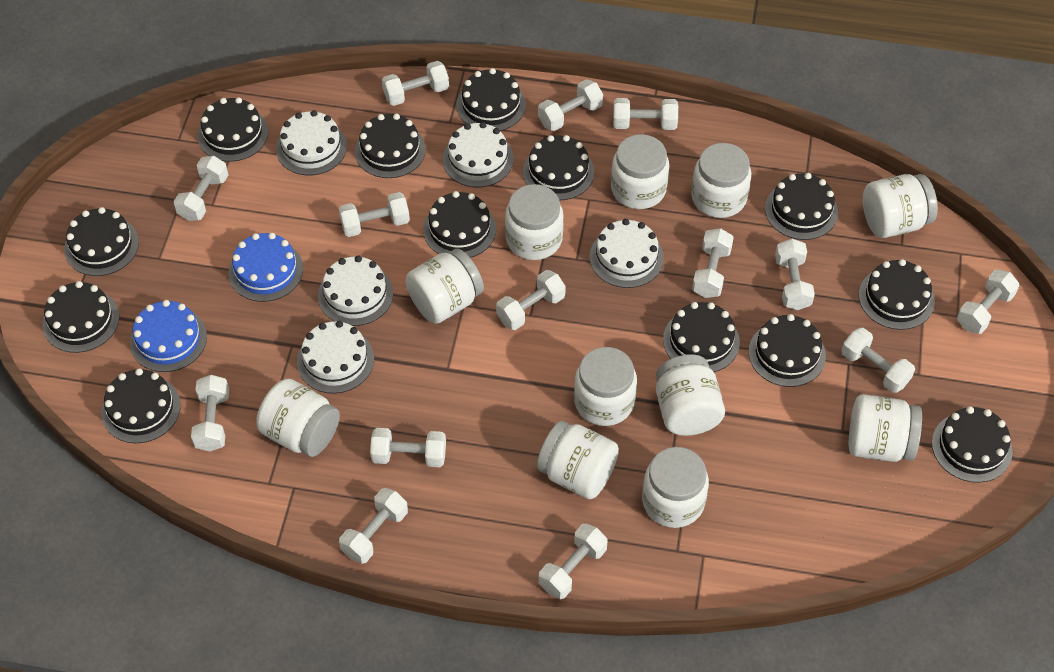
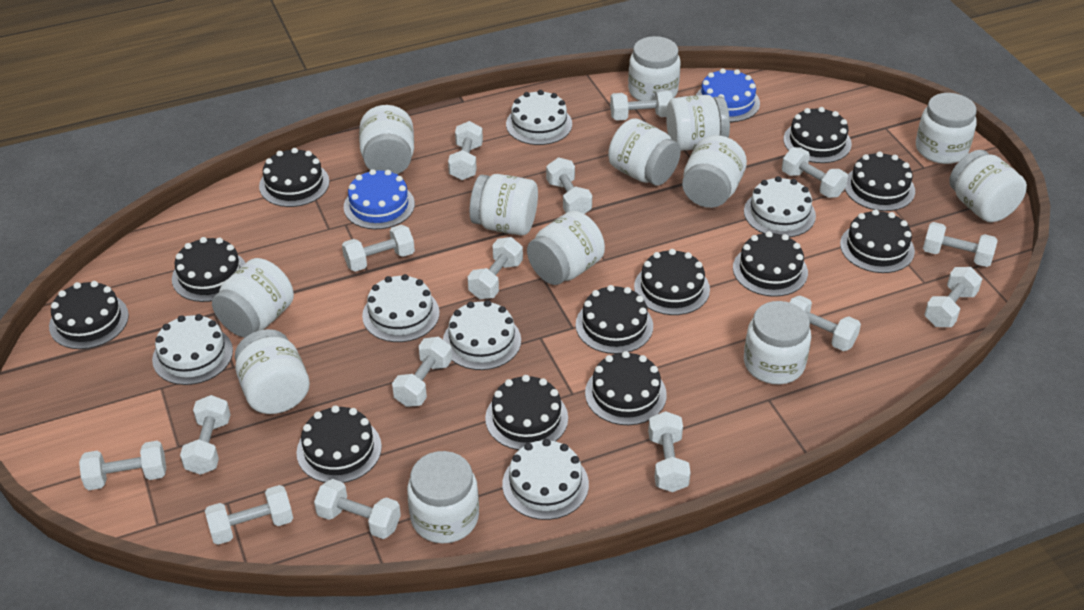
black cake: [43,281,119,353] [64,207,139,276] [101,368,181,443] [197,97,268,162] [355,113,426,178] [423,191,496,258] [456,68,526,131] [523,135,594,200] [663,302,740,372] [749,314,826,387] [765,173,838,240] [859,259,935,330] [932,406,1013,483] = 13 -> [49,281,129,349] [172,237,245,302] [259,148,330,207] [296,405,382,483] [485,375,568,450] [576,285,653,354] [585,351,667,425] [634,249,710,315] [733,231,808,297] [783,107,852,163] [840,209,915,273] [845,151,915,211] = 12
white cake: [276,110,347,175] [297,321,374,394] [318,256,393,326] [443,122,514,187] [590,219,664,288] = 5 -> [152,314,233,385] [362,274,440,342] [443,300,521,370] [502,439,589,520] [506,90,572,145] [744,176,816,237] = 6
white dumbbell: [174,156,228,221] [191,375,229,451] [339,192,410,237] [339,488,408,564] [370,428,446,467] [382,61,449,106] [496,270,566,330] [538,79,603,131] [539,523,608,599] [613,98,678,130] [692,228,734,298] [775,239,815,310] [841,328,915,393] [957,270,1020,334] = 14 -> [79,441,166,490] [180,395,231,475] [205,485,293,545] [314,479,401,539] [342,225,415,272] [392,337,452,407] [448,121,483,180] [468,237,523,299] [546,158,592,214] [610,90,673,121] [648,411,691,492] [782,147,848,198] [789,295,861,351] [923,222,997,267] [924,267,982,327] = 15
white jar: [256,379,340,457] [405,249,484,324] [505,184,564,260] [537,421,619,499] [574,347,637,426] [611,134,669,209] [642,447,709,528] [656,354,725,436] [691,143,751,218] [849,394,922,462] [863,174,938,238] = 11 -> [212,258,294,338] [235,329,310,414] [359,105,414,174] [407,451,479,543] [469,174,538,236] [527,211,605,285] [608,118,681,186] [628,36,681,101] [666,95,730,151] [682,135,747,208] [744,301,811,384] [916,93,977,164] [949,150,1027,222] = 13

